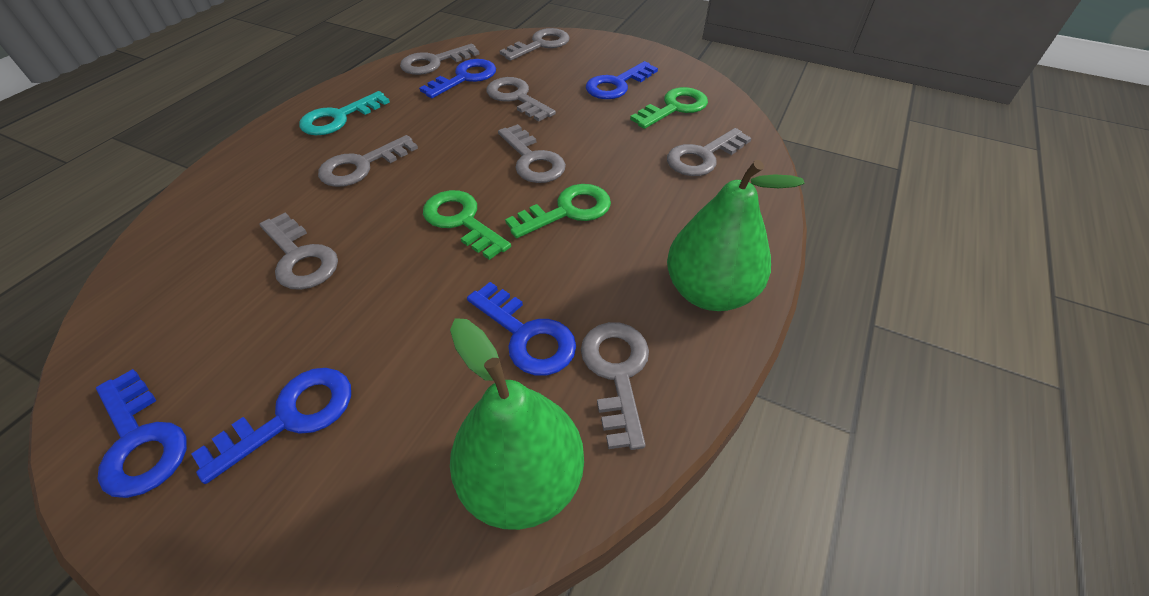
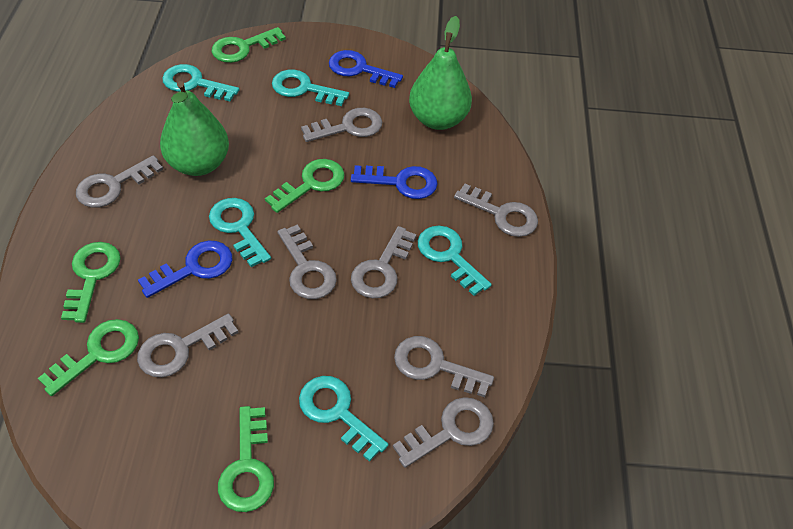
blue key: [96,369,187,498] [192,368,351,484] [419,59,496,98] [467,282,576,376] [586,61,658,99] = 5 -> [138,241,232,298] [329,50,403,88] [351,165,438,199] = 3
green key: [423,190,511,260] [505,184,611,238] [630,87,708,129] = 3 -> [38,319,139,396] [61,242,121,323] [212,27,286,63] [218,406,274,512] [265,159,344,213] = 5
turquoise key: [299,91,390,135] = 1 -> [162,64,239,101] [209,198,271,267] [272,70,349,106] [299,376,388,462] [418,226,492,296] = 5

